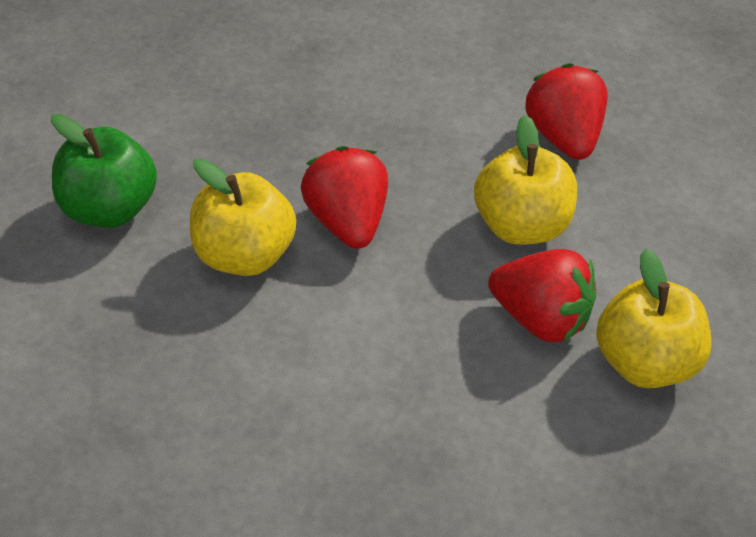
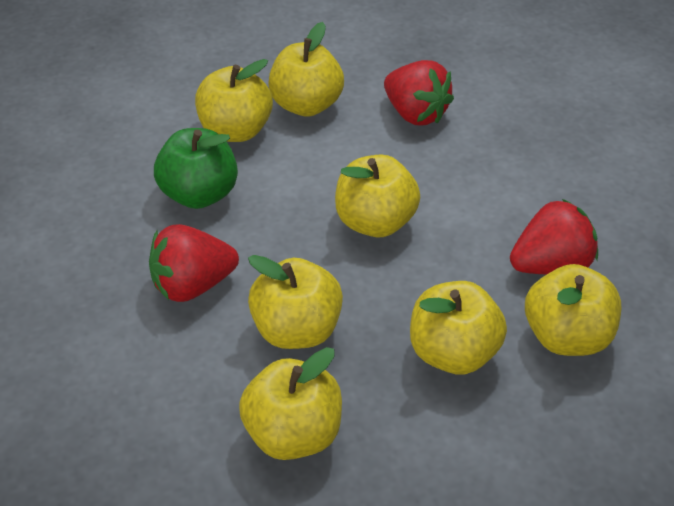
yellow apple: [190,158,296,276] [474,115,577,245] [596,249,711,389] = 3 -> [195,59,273,142] [239,347,342,460] [248,255,343,349] [268,22,344,117] [335,154,420,237] [410,281,507,375] [525,264,621,356] = 7

